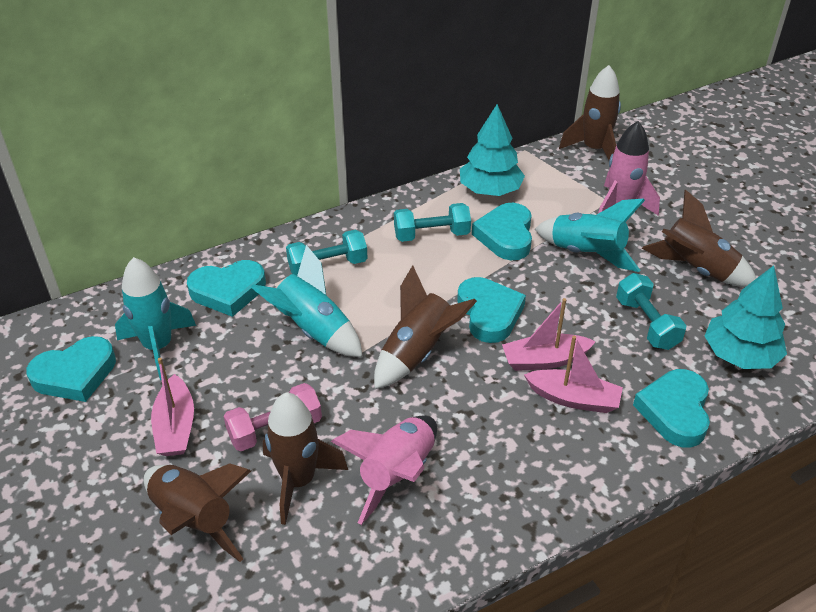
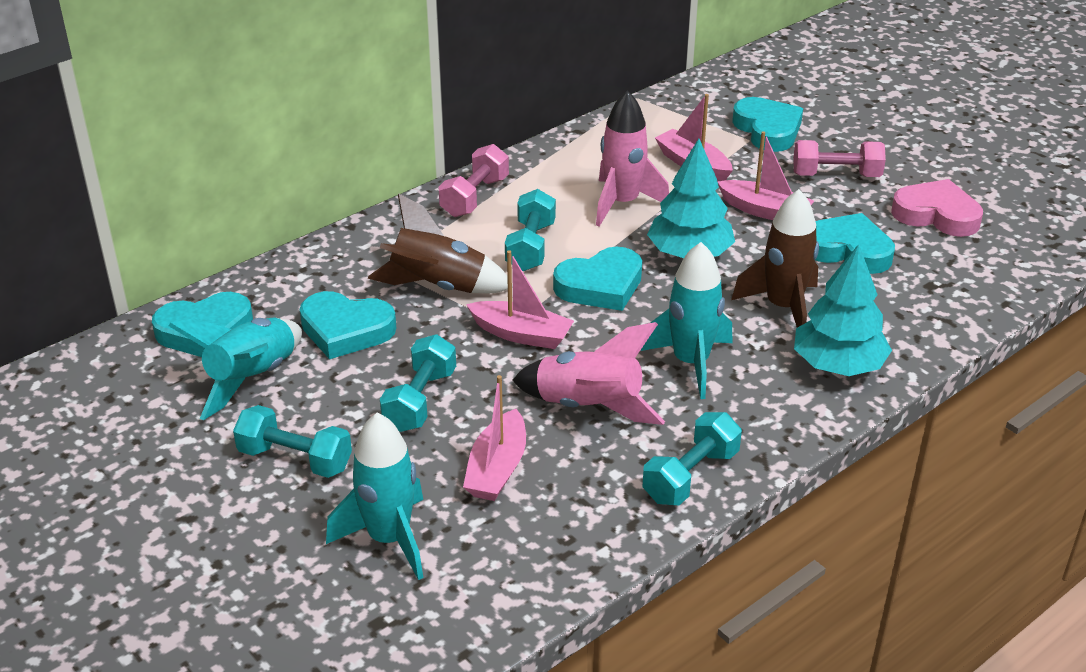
brown rocket: [144,463,251,562] [263,393,348,525] [374,266,477,389] [559,65,621,160] [642,190,756,287] = 5 -> [368,193,513,293] [731,189,819,328] = 2
pink boat: [151,358,194,456] [502,298,596,371] [524,336,623,413] = 3 -> [463,375,526,501] [466,250,574,349] [655,94,733,181] [718,131,814,220] = 4
pink dumbbell: [224,383,322,451] = 1 -> [439,144,509,217] [793,140,886,177] = 2
pink heart: none = 0 -> [891,179,983,237] = 1
turquoise dumbbell: [286,229,367,276] [394,203,471,242] [616,273,686,350] = 3 -> [233,405,352,478] [380,334,456,432] [505,189,556,271] [642,412,742,505] = 4

